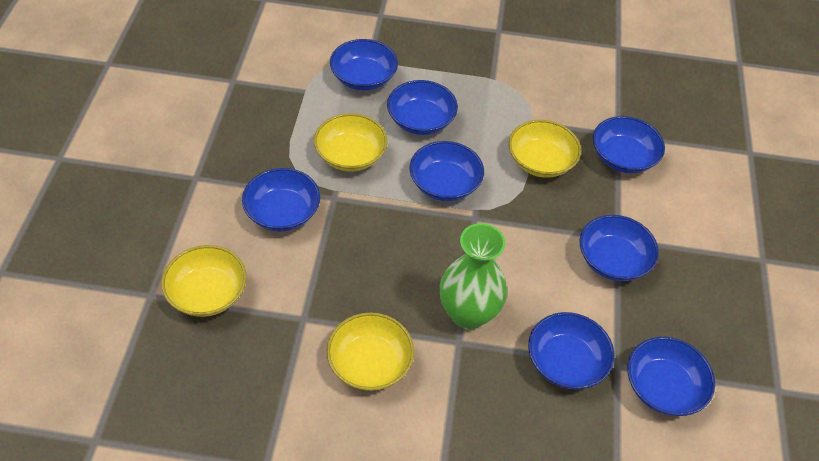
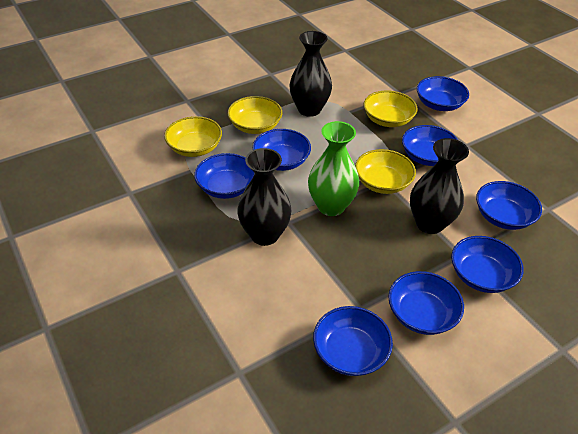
black vase: none = 0 -> [237,148,292,246] [289,31,332,117] [410,138,469,234] = 3

